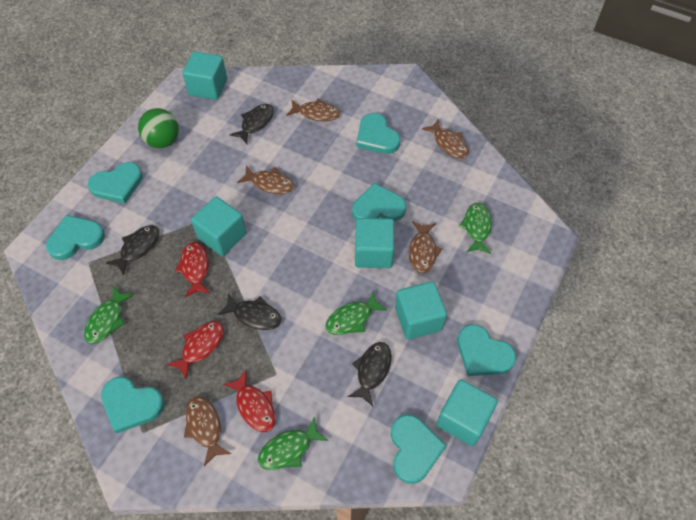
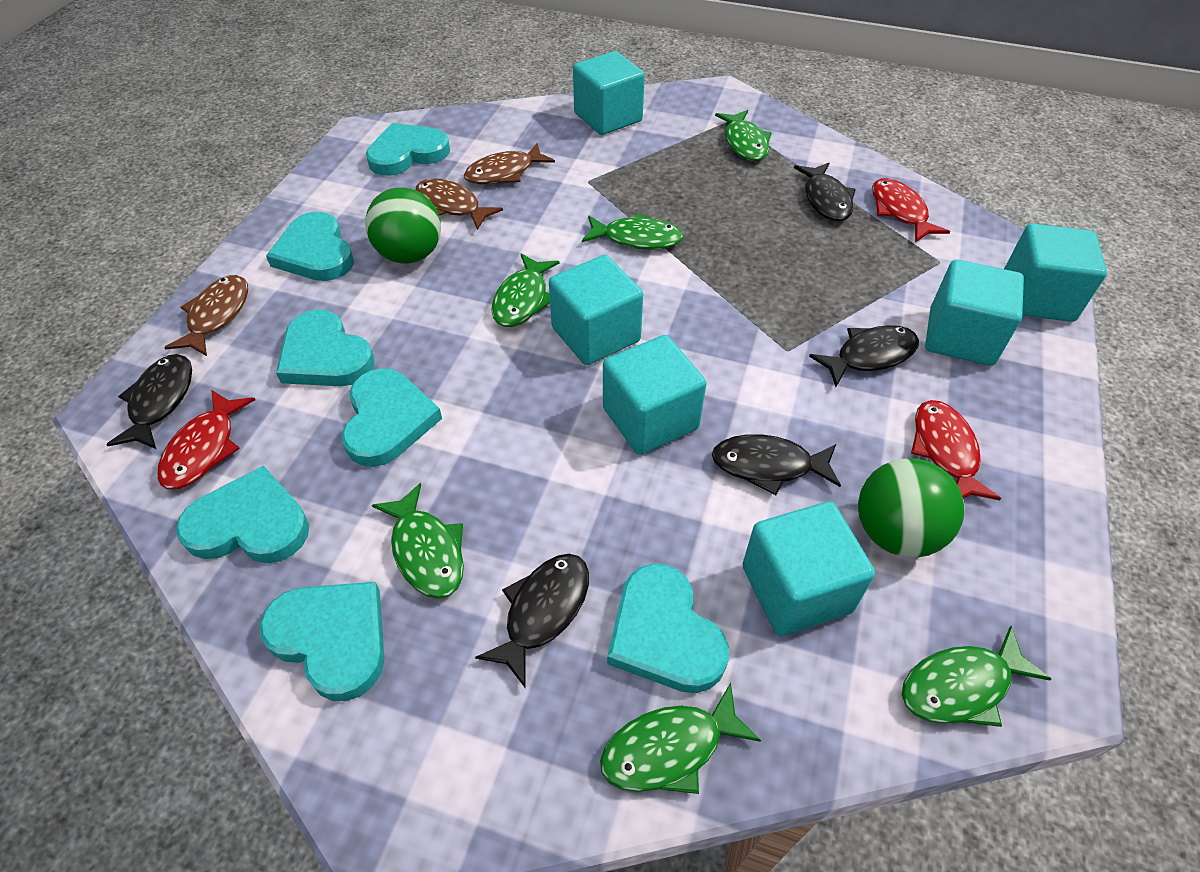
black fish: [106,225,159,275] [217,293,282,330] [230,104,274,144] [348,342,392,406] = 4 -> [106,354,192,449] [475,554,589,689] [712,434,841,495] [794,163,856,221] [809,325,919,387] = 5
brown fish: [184,396,231,466] [237,166,294,194] [286,98,340,121] [409,221,442,273] [422,119,469,158] = 5 -> [164,275,248,356] [416,178,503,230] [464,143,555,184] = 3
green ball: [138,108,179,148] = 1 -> [365,187,441,264] [858,458,964,558] = 2
green fish: [84,286,135,344] [258,417,328,470] [325,291,387,335] [459,203,492,254] = 4 -> [372,483,464,598] [491,254,560,327] [582,213,683,250] [600,683,761,794] [715,110,772,161] [902,626,1051,727] = 6
turquoise cube: [183,51,227,100] [191,196,246,256] [355,218,394,268] [395,281,447,340] [436,379,498,446] = 5 -> [549,255,643,365] [573,51,645,135] [603,335,706,455] [743,501,875,636] [925,260,1024,366] [1004,224,1107,322] = 6

